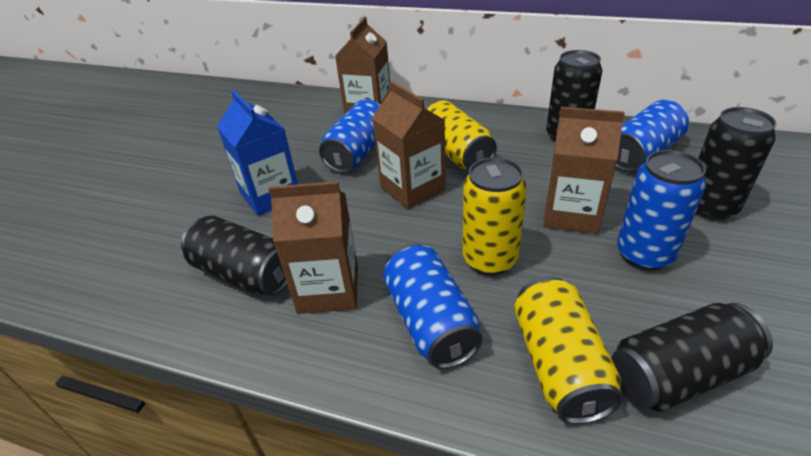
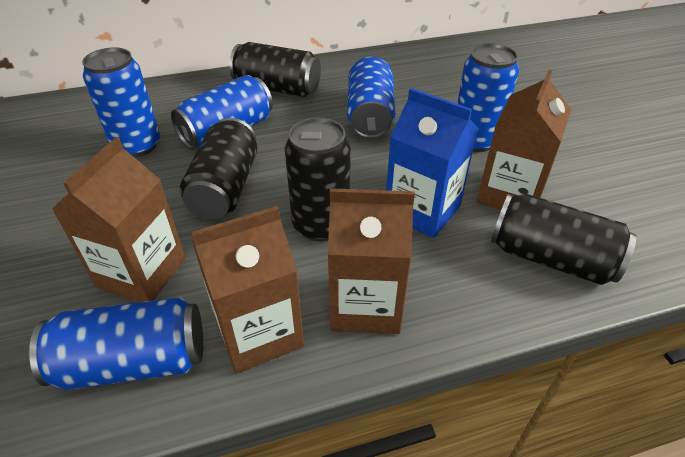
blue can: [319,99,381,173] [383,244,483,369] [616,100,689,171] [617,150,706,271] = 4 -> [29,297,203,390] [82,47,160,157] [171,75,273,150] [347,57,396,139] [457,43,519,152] = 5
yellow can: [425,100,497,170] [462,157,527,275] [514,276,623,424] = 3 -> none = 0

